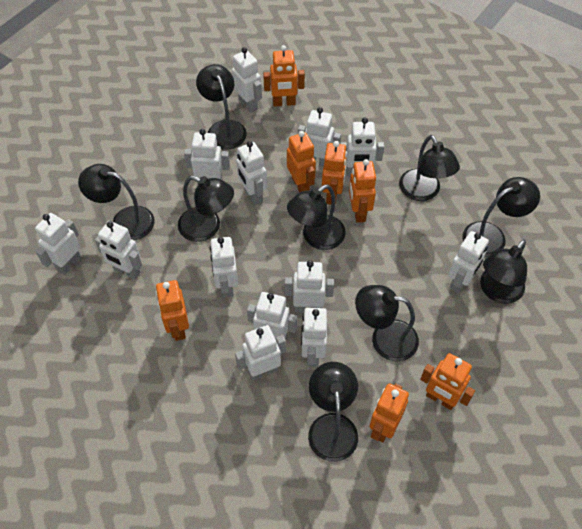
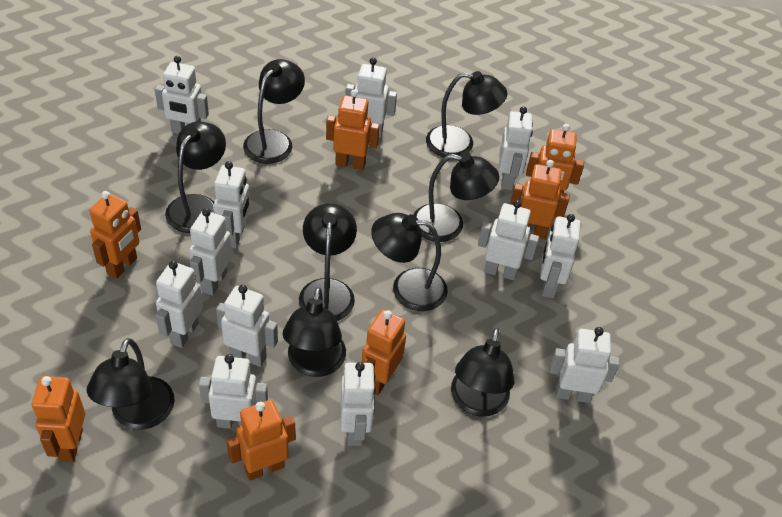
white robot: [35,213,81,275] [95,221,142,280] [184,129,230,184] [210,237,238,298] [232,47,262,113] [235,325,286,381] [236,141,267,205] [247,292,297,340] [284,260,334,312] [298,107,341,167] [301,308,327,366] [340,118,384,176] [448,231,489,293] = 13 -> [155,56,209,134] [156,261,203,348] [189,208,232,296] [199,354,268,429] [214,161,250,248] [216,285,278,367] [341,362,376,446] [345,58,397,138] [478,200,539,280] [499,106,533,190] [540,214,581,298] [550,327,619,403] = 12

